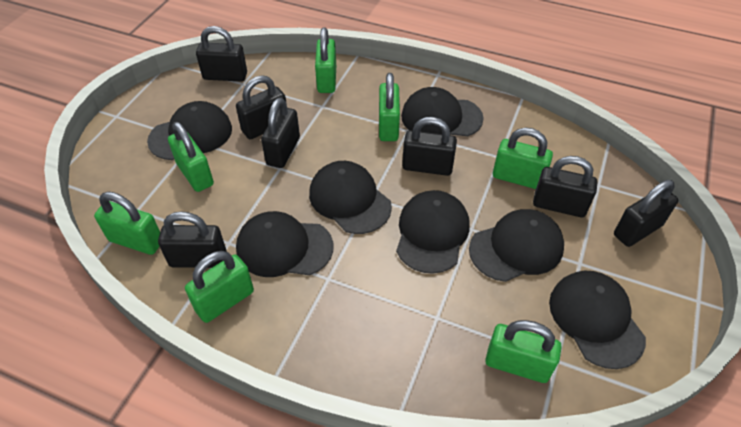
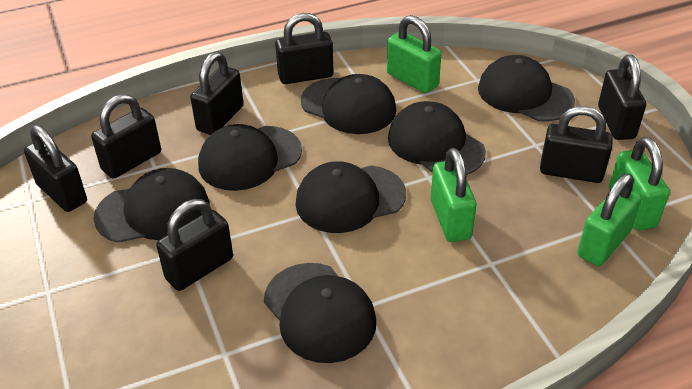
green padlock: [94,192,160,255] [168,122,214,192] [185,251,254,323] [315,28,336,93] [379,73,400,141] [485,320,562,383] [493,128,553,189] = 7 -> [387,15,441,93] [431,148,476,242] [578,173,642,266] [609,137,670,230] = 4

